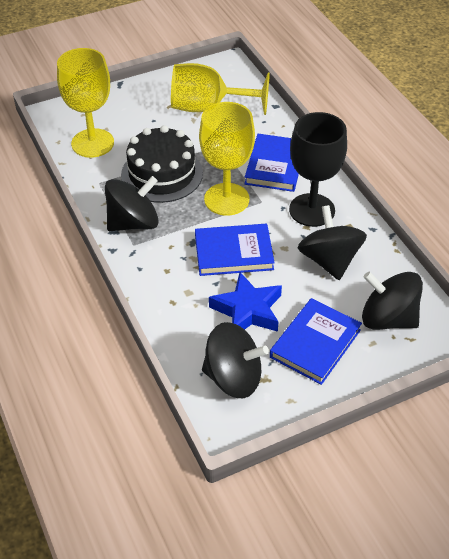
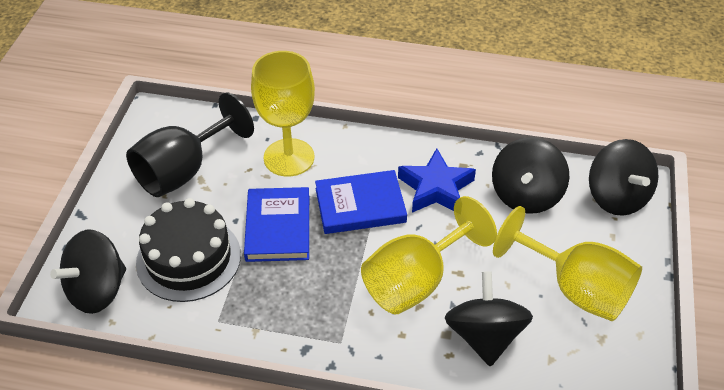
blue book: [195,224,275,276] [245,134,299,192] [270,298,362,385] = 3 -> [244,187,309,262] [315,170,407,234] = 2

